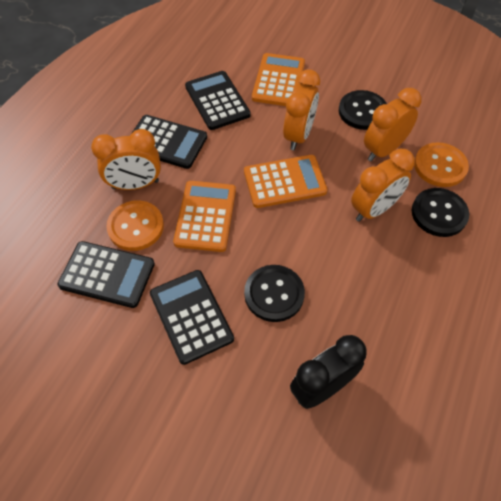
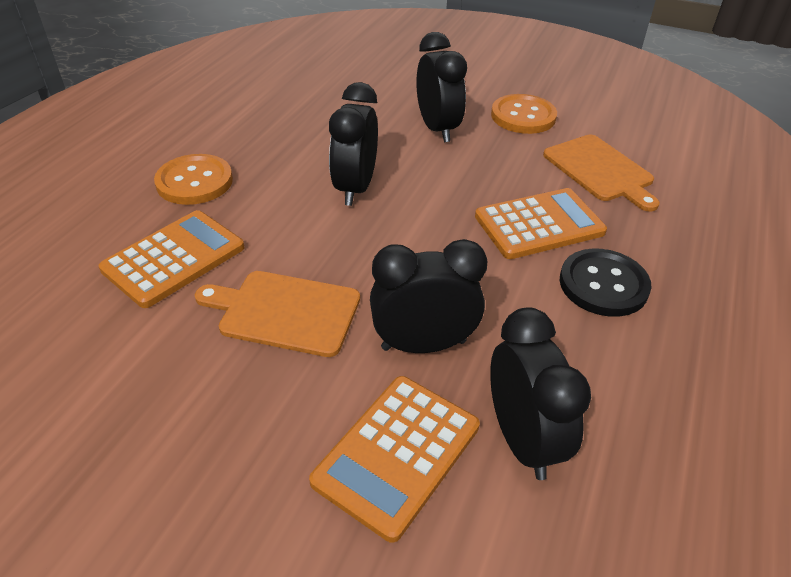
black button: [244,265,305,322] [339,90,387,130] [412,188,469,237] = 3 -> [560,249,651,317] = 1
black calculator: [57,241,155,308] [131,115,207,169] [150,270,234,365] [185,71,251,130] = 4 -> none = 0
black clock: [290,335,367,409] = 1 -> [329,82,378,206] [370,239,487,353] [416,32,467,142] [490,308,591,480] = 4
orange clock: [91,129,161,190] [283,69,320,150] [351,149,415,222] [364,88,421,162] = 4 -> none = 0
orange cutting board: none = 0 -> [195,271,360,357] [543,135,660,212] = 2

